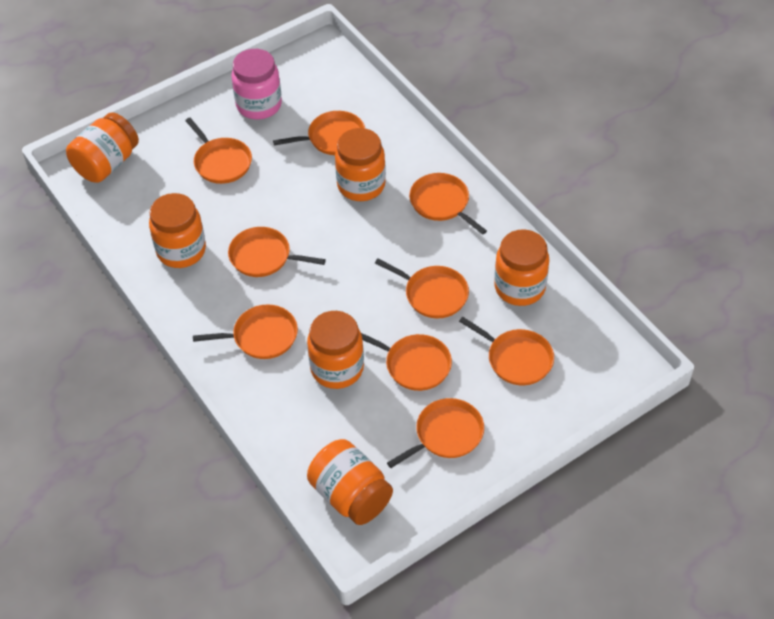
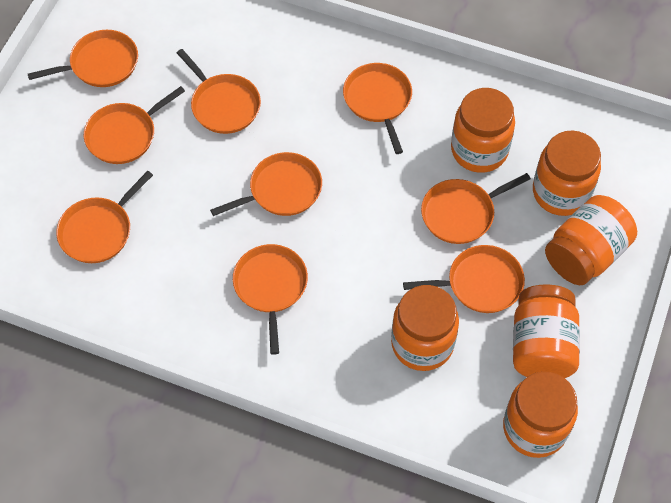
pink jar: [231,49,282,120] = 1 -> none = 0

